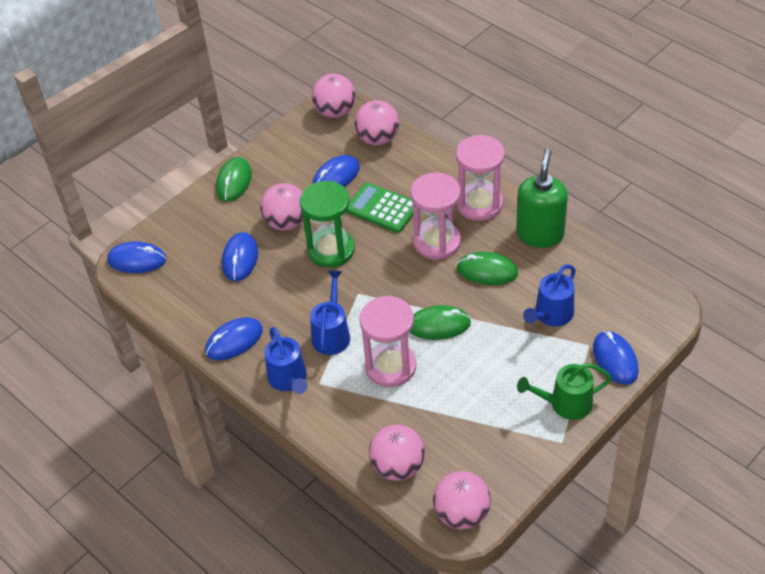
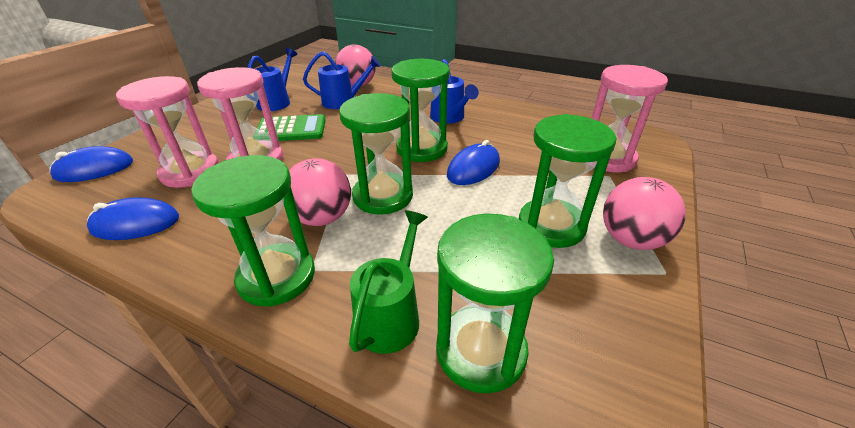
blue mouse: [107,241,166,273] [205,317,263,360] [222,232,258,281] [312,155,360,187] [593,331,639,385] = 5 -> [50,146,133,182] [87,198,179,240] [447,140,500,185] = 3
green hourglass: [300,181,355,268] = 1 -> [191,155,315,307] [339,93,413,215] [391,59,450,162] [436,213,554,393] [519,114,616,248] = 5
green mouse: [216,157,252,202] [410,305,471,340] [456,252,518,285] = 3 -> none = 0
green soap dispenser: [516,149,568,248] = 1 -> none = 0
pink ball: [260,183,303,231] [312,74,355,118] [355,100,399,145] [369,425,425,481] [433,471,491,529] = 5 -> [289,158,351,226] [335,44,376,87] [603,177,686,250] = 3

